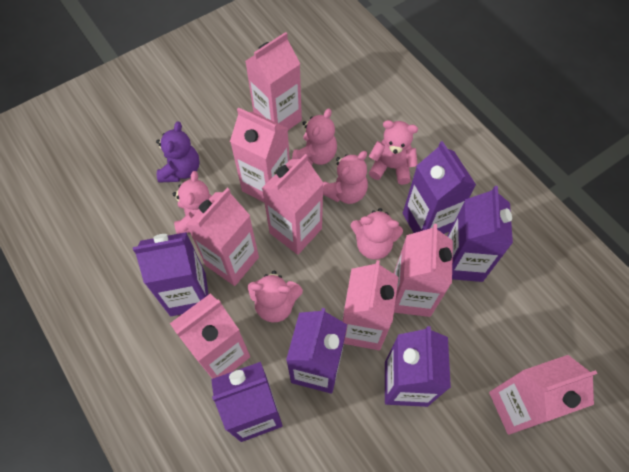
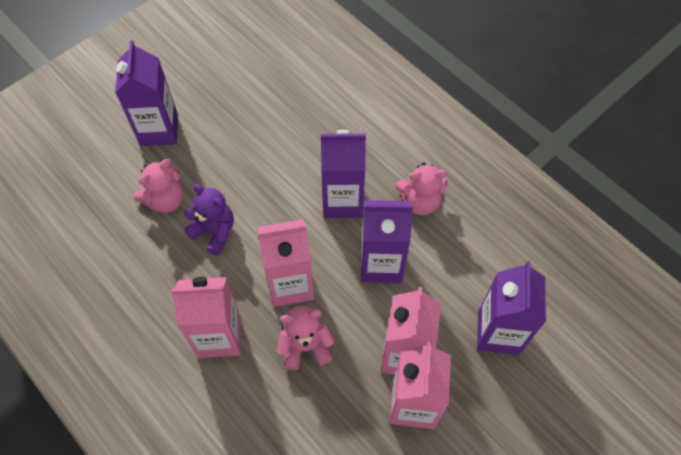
pink carton: [170,294,250,379] [186,188,259,286] [230,108,290,202] [245,32,302,130] [262,154,324,255] [342,260,399,350] [394,224,453,317] [489,355,598,435] = 8 -> [171,277,241,358] [258,220,314,307] [381,287,442,375] [390,342,451,429] = 4
pink teddy bear: [173,171,212,234] [248,270,303,322] [292,108,337,166] [323,151,368,204] [350,208,403,259] [369,120,418,185] = 6 -> [134,159,183,213] [277,306,335,370] [396,162,448,215] = 3
purple carton: [133,232,209,316] [211,362,283,442] [286,308,347,394] [385,326,451,407] [403,141,476,234] [447,186,513,282] = 6 -> [115,40,178,146] [321,130,366,218] [361,200,413,283] [477,261,546,355] = 4

